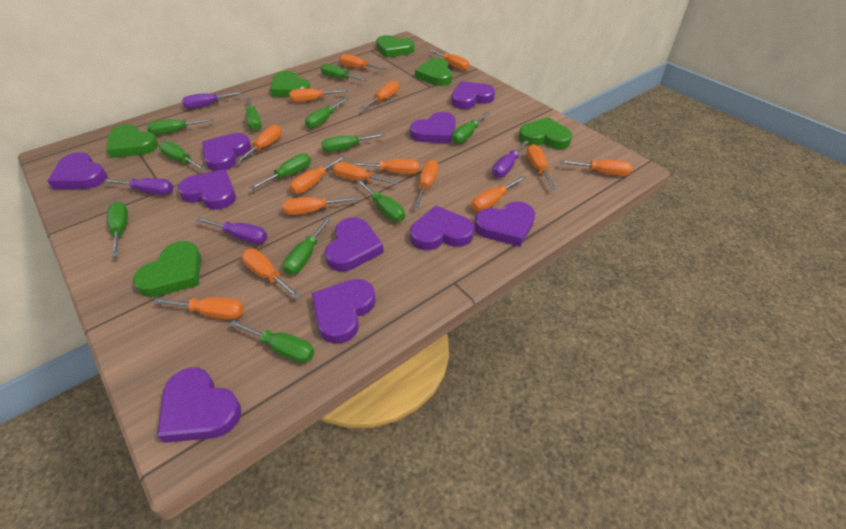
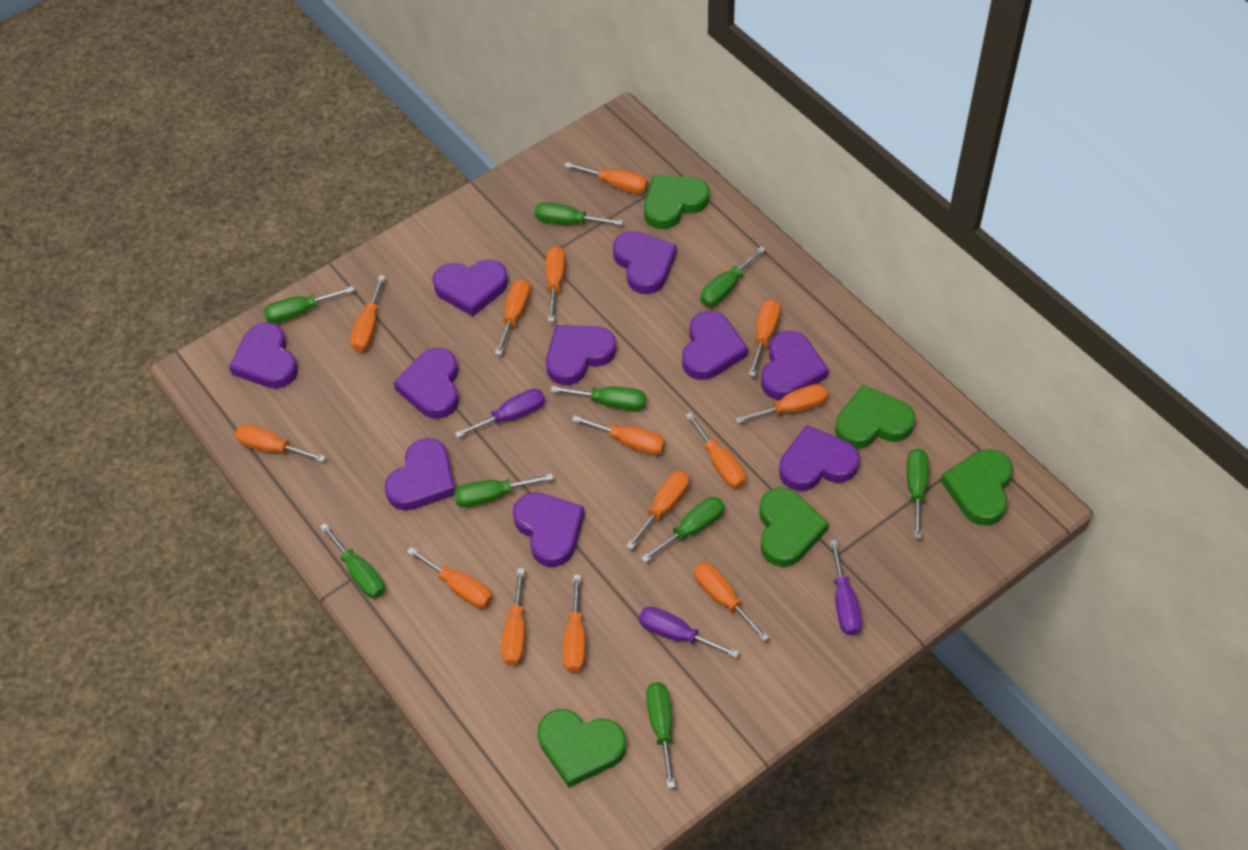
green heart: [106,124,158,158] [133,241,201,297] [270,71,310,97] [376,35,414,58] [415,58,452,86] [519,117,573,149] = 6 -> [538,709,626,788] [644,175,709,229] [759,488,829,567] [835,385,915,449] [941,449,1013,526] = 5
green screwdriver: [107,202,128,257] [147,118,214,135] [159,141,206,171] [229,320,315,363] [246,97,261,130] [249,153,311,190] [283,217,331,275] [305,98,348,129] [321,64,368,82] [321,133,386,152] [356,180,405,222] [452,112,490,144] = 12 -> [263,286,354,324] [320,523,385,598] [454,474,554,507] [535,202,623,225] [550,386,646,411] [641,497,725,563] [646,682,675,788] [700,246,766,307] [907,449,928,539] = 9
orange screwdriver: [153,297,244,320] [235,125,282,163] [242,249,301,298] [283,197,359,215] [290,88,348,102] [290,156,345,194] [333,162,399,185] [339,54,387,70] [351,159,419,174] [360,81,399,110] [413,160,438,208] [429,49,470,71] [471,176,526,212] [526,144,557,189] [560,160,632,176] = 15 -> [235,424,326,462] [350,275,386,352] [407,547,492,608] [495,279,531,355] [501,568,525,666] [545,246,565,322] [563,575,585,673] [564,162,648,194] [572,415,665,455] [626,471,690,550] [685,412,746,488] [694,562,769,642] [735,384,828,424] [749,299,781,377] = 14
purple screwdriver: [103,178,173,195] [182,91,243,109] [196,217,267,244] [492,140,529,178] = 4 -> [455,389,545,438] [639,607,739,658] [830,540,862,635] = 3

